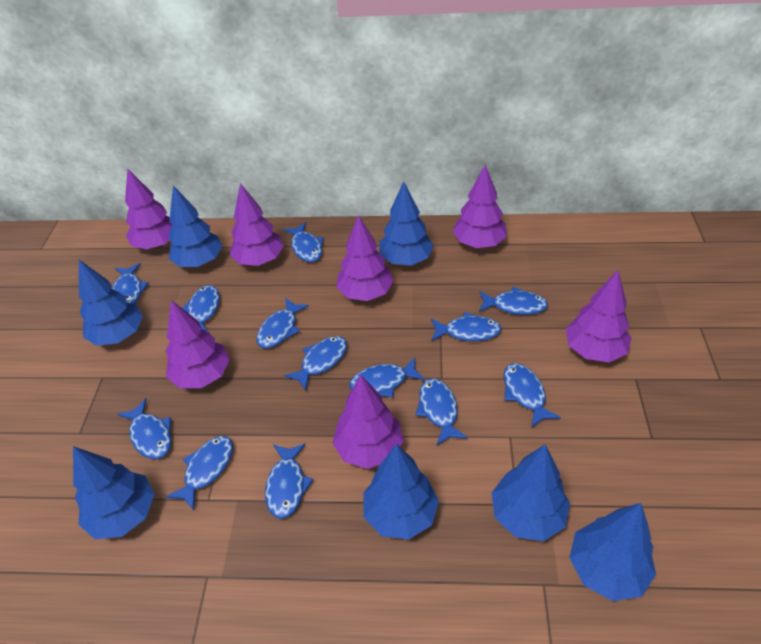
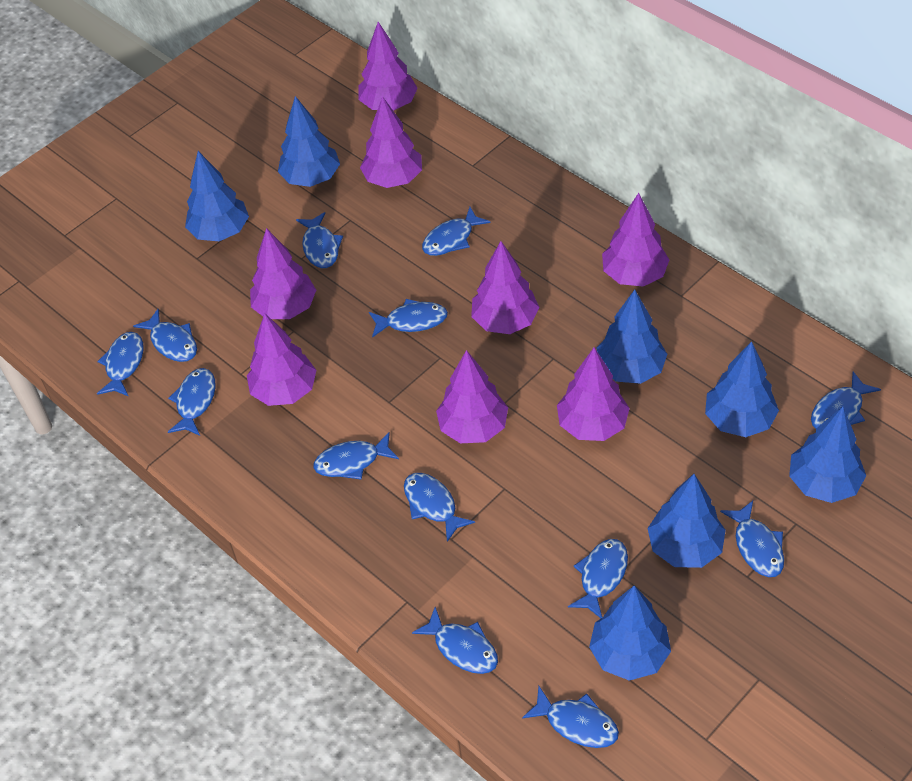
purple tree: [125,168,173,249] [165,300,230,388] [230,183,284,266] [332,374,404,469] [336,215,394,301] [452,164,507,248] [566,271,631,362] = 7 -> [247,313,316,406] [250,228,316,319] [358,22,418,111] [360,96,422,188] [436,350,508,443] [471,241,540,334] [557,347,630,441] [602,193,669,287] = 8

